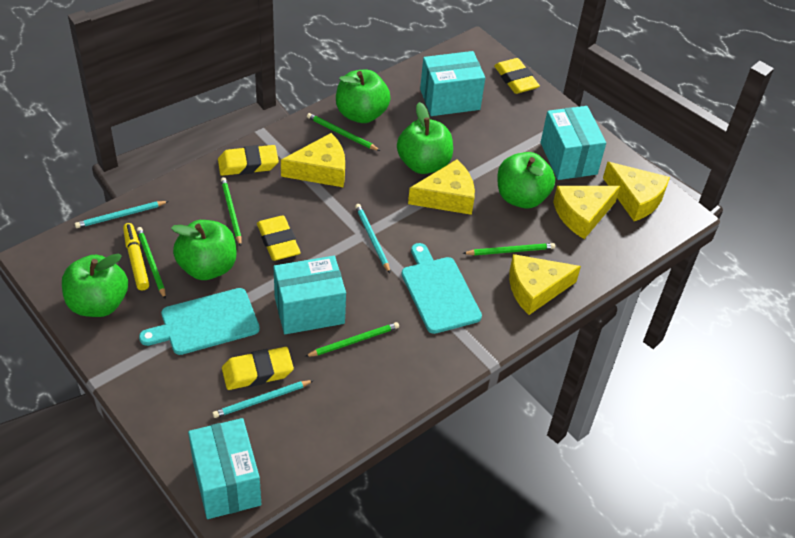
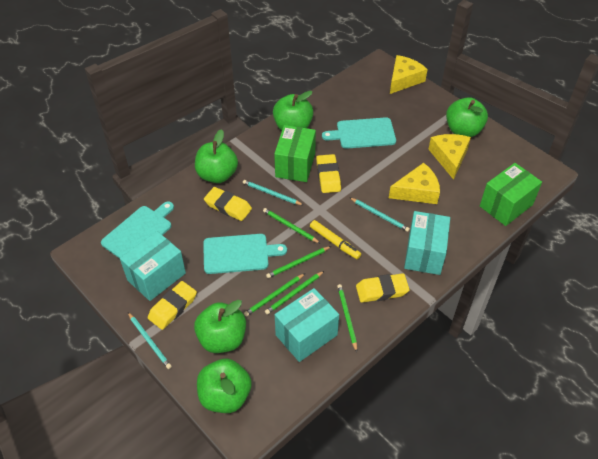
green box: none = 0 -> [274,125,316,182] [480,163,542,226] = 2
turquoise box: [188,418,261,519] [274,256,346,334] [420,51,485,116] [541,106,606,180] = 4 -> [120,231,186,301] [275,288,339,362] [404,211,450,275] = 3
turquoise cutting board: [139,288,260,355] [402,243,482,334] = 2 -> [101,201,174,259] [203,234,287,274] [322,117,396,149] = 3
yellow cheese: [281,133,345,187] [408,160,475,215] [509,254,581,315] [553,186,620,239] [603,162,670,221] = 5 -> [389,163,440,204] [390,55,428,94] [428,134,471,180] = 3

